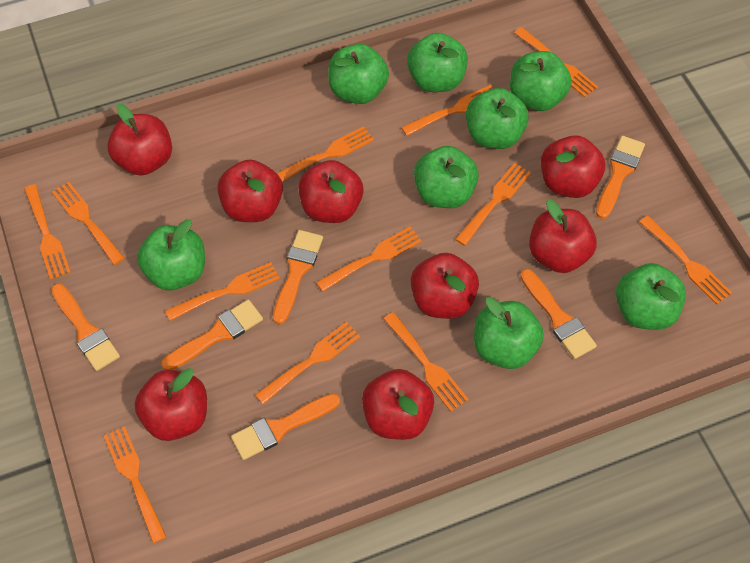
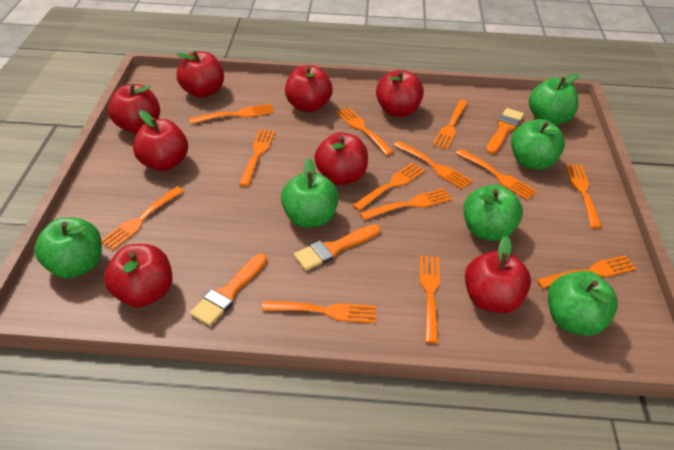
green apple: [137,219,205,290] [328,44,389,104] [407,33,468,92] [414,146,479,208] [466,88,529,149] [474,297,544,369] [510,51,572,111] [616,263,686,330] = 8 -> [34,217,102,279] [281,158,339,228] [463,184,523,241] [511,119,565,170] [529,73,579,125] [548,271,618,336] = 6
orange brush: [51,284,120,371] [161,300,263,370] [231,393,340,460] [273,230,323,324] [520,269,597,359] [596,136,645,219] = 6 -> [190,254,267,326] [294,224,380,271] [486,108,524,154] = 3
orange fork: [24,184,71,280] [52,182,124,265] [104,426,166,543] [165,262,280,321] [255,322,360,404] [277,126,374,182] [316,226,422,292] [384,312,469,412] [401,85,494,136] [455,163,531,246] [514,27,598,98] [639,216,732,305] = 12 -> [101,187,183,250] [189,104,274,124] [239,129,275,187] [262,301,376,323] [336,107,394,155] [352,163,425,211] [360,188,452,220] [394,141,472,190] [420,255,440,343] [432,100,468,150] [456,149,537,200] [537,255,637,288] [565,164,602,228] = 13

